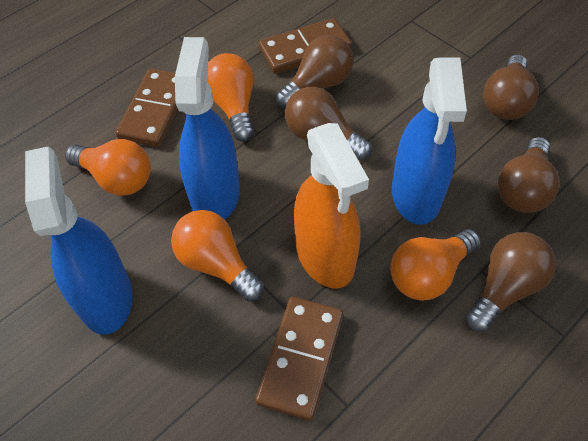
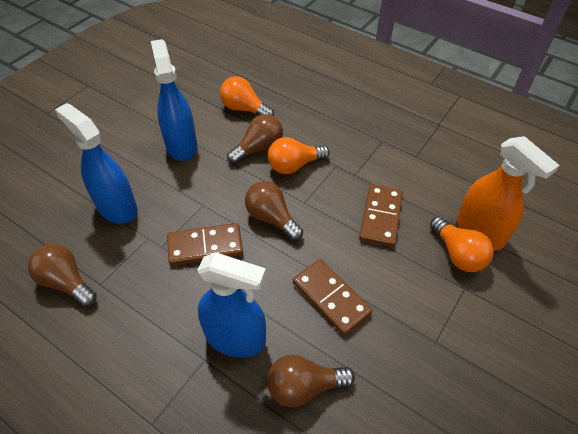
brown light bulb: [276,35,354,109] [285,87,372,160] [466,232,556,332] [483,55,539,120] [498,137,560,213] = 5 -> [28,244,97,307] [227,114,283,164] [245,181,303,241] [267,355,355,407] = 4
orange light bulb: [65,139,151,196] [171,210,264,302] [207,53,254,142] [390,229,481,301] = 4 -> [220,76,274,116] [268,137,330,174] [430,216,494,272] = 3

